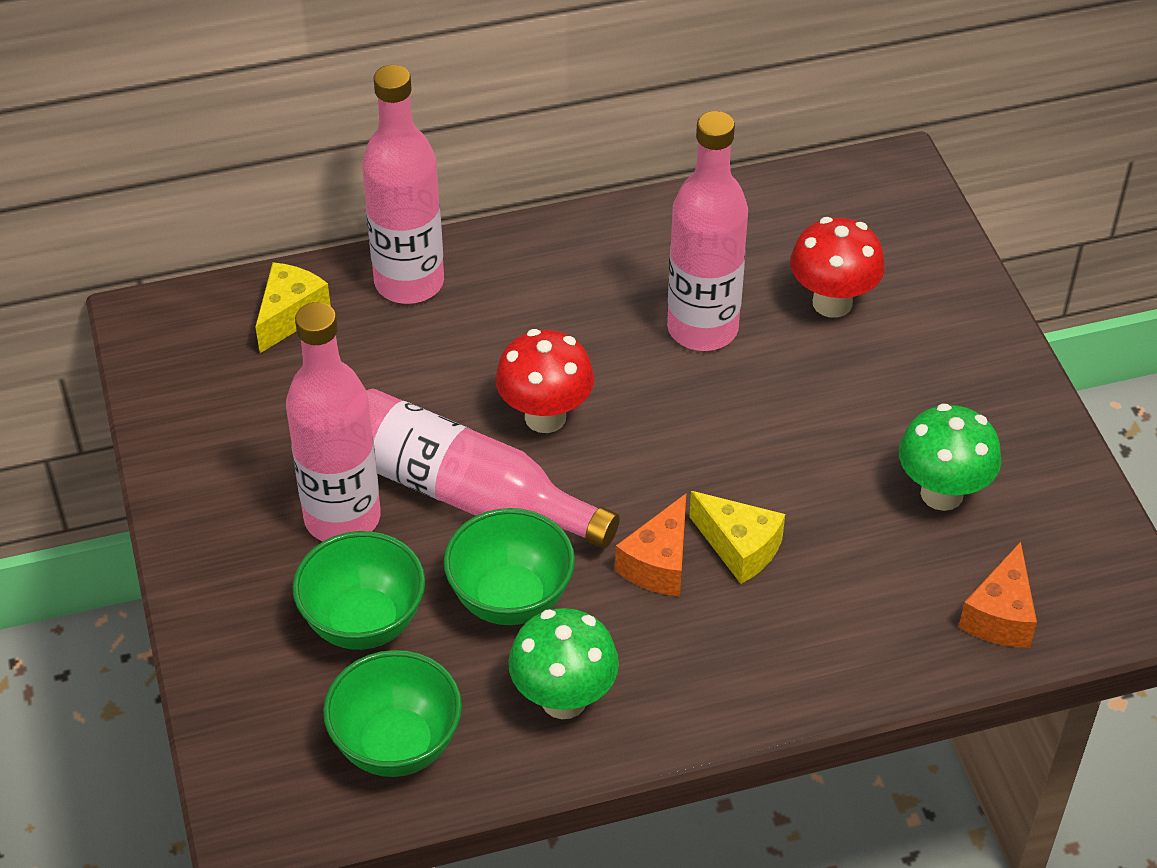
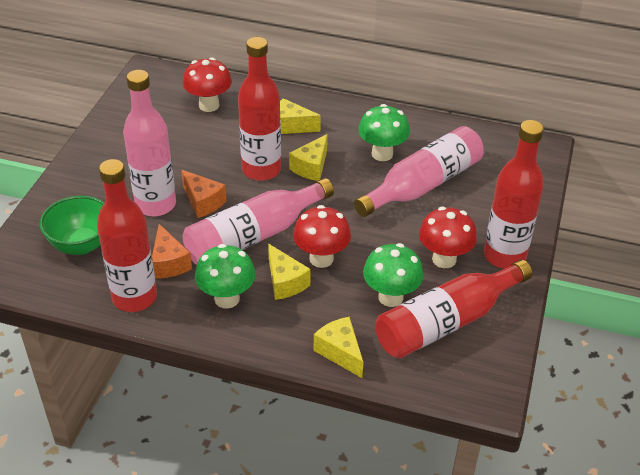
green bowl: [293,531,425,650] [323,650,462,777] [444,508,575,625] = 3 -> [39,196,104,255] = 1
green mushroom: [508,608,619,719] [899,403,1001,511] = 2 -> [195,244,256,309] [358,104,410,161] [363,243,423,307] = 3
pink bottle: [286,302,381,541] [362,65,444,304] [366,388,620,548] [667,111,748,351] = 4 -> [123,70,176,216] [183,178,334,265] [354,126,484,217] = 3
red bottle: none = 0 -> [97,159,157,312] [238,37,281,181] [375,260,532,358] [484,120,544,269] = 4
red mushroom: [495,329,594,433] [790,217,885,318] = 2 -> [183,57,232,112] [293,205,351,268] [419,207,477,268] = 3
yellow cheese: [255,262,331,353] [689,491,785,584] = 2 -> [268,244,311,300] [280,98,321,134] [289,134,328,181] [314,317,364,378] = 4

